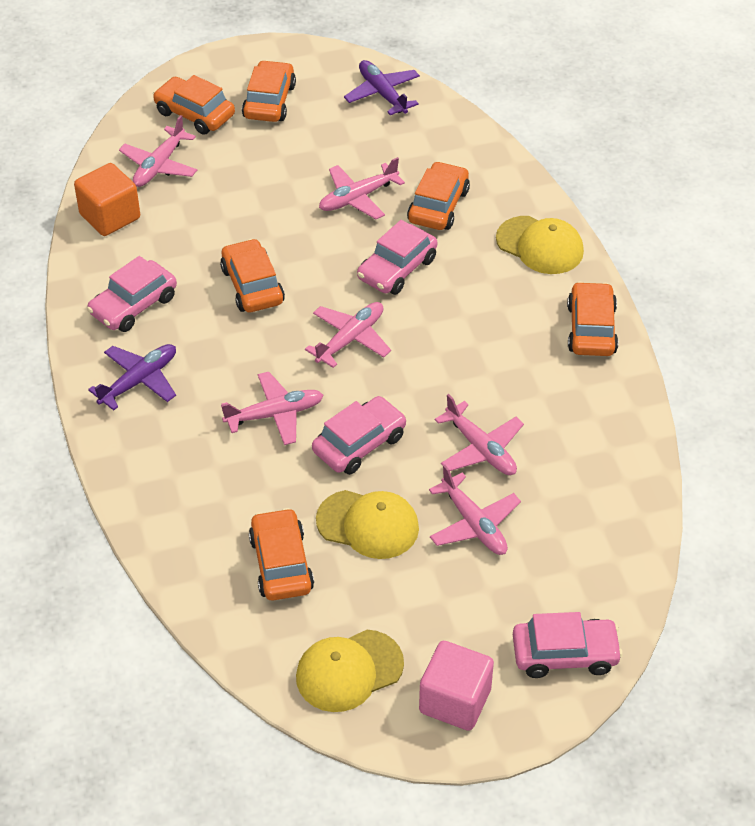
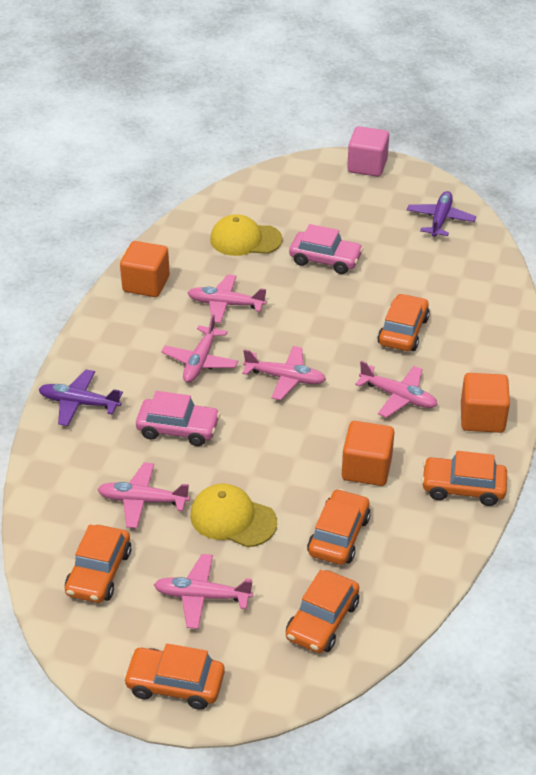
orange cube: [74,163,140,236] = 1 -> [120,241,170,297] [342,421,394,486] [461,373,510,433] = 3
pink car: [87,256,177,332] [312,396,406,475] [357,220,437,295] [513,612,623,678] = 4 -> [136,391,220,446] [289,224,363,274] = 2
yellow cap: [296,630,404,712] [316,490,419,559] [496,216,584,274] = 3 -> [190,484,277,547] [210,214,283,256] = 2

